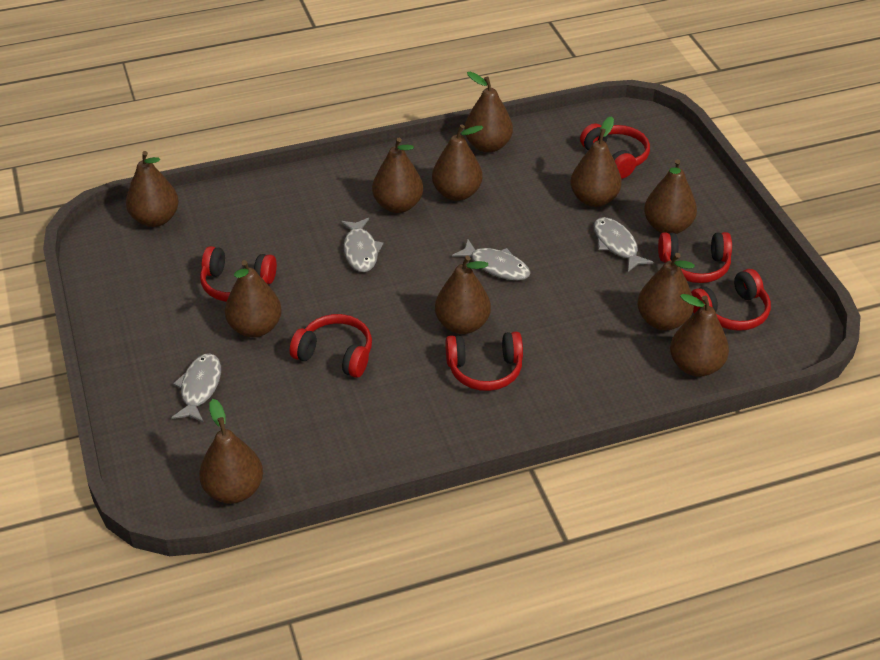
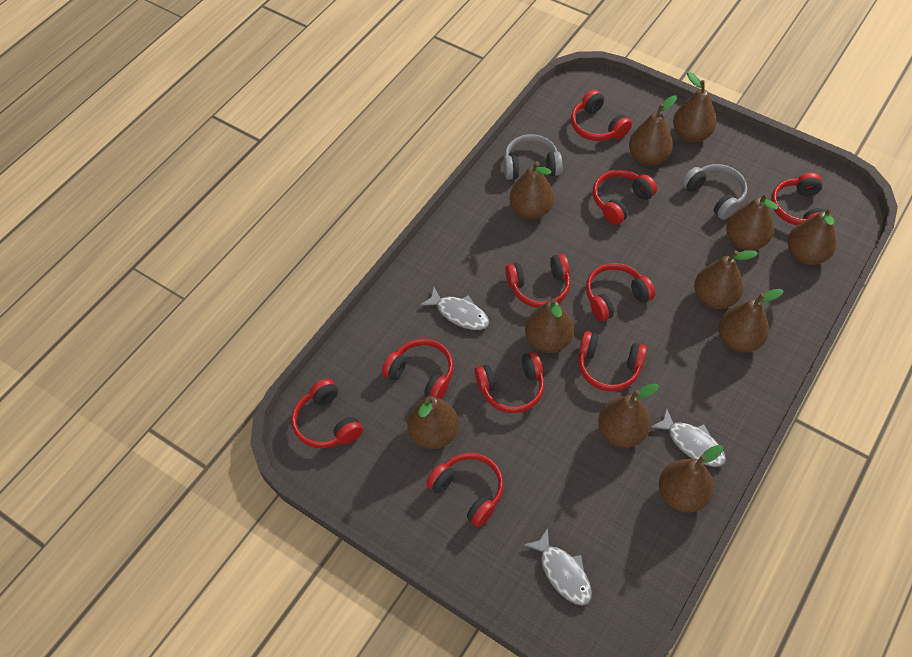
grey fish: [171,353,221,423] [340,218,384,272] [452,239,531,280] [594,217,653,272] = 4 -> [420,287,489,330] [524,528,592,606] [650,408,726,467] = 3
grey headphones: none = 0 -> [504,134,563,180] [682,164,747,220] = 2
red headphones: [200,246,277,302] [290,314,372,378] [445,332,523,391] [580,123,650,179] [658,232,732,283] [691,269,771,331] = 6 -> [291,379,363,448] [382,338,454,399] [426,452,504,527] [475,352,544,413] [505,254,571,308] [571,90,632,141] [579,331,647,391] [586,263,655,321] [593,169,657,225] [771,173,826,225] = 10

